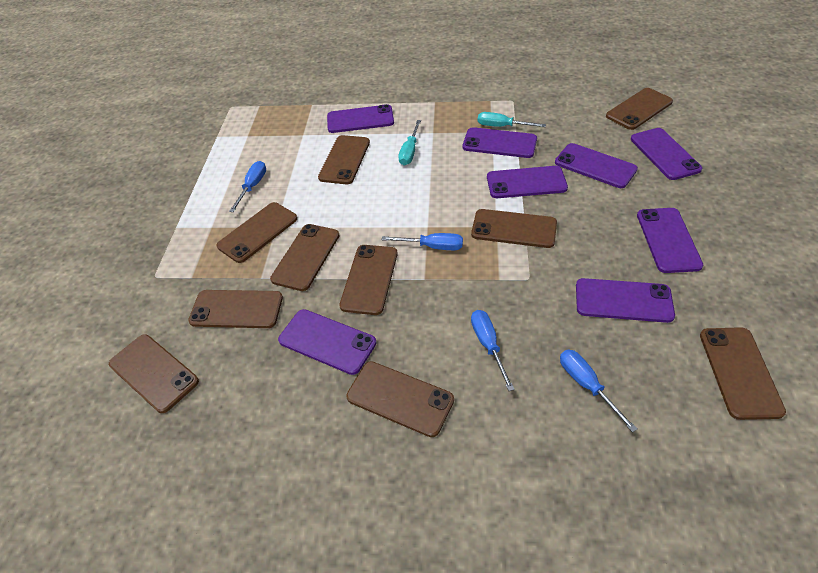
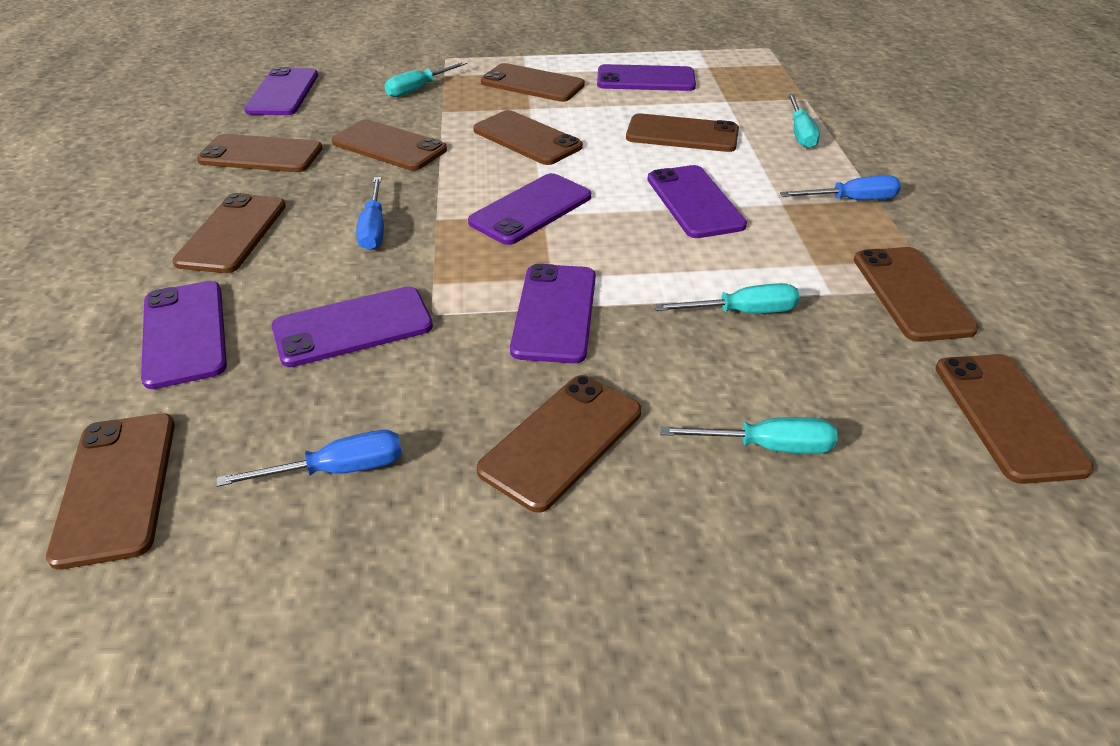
blue screwdriver: [229,161,266,212] [382,233,463,250] [471,310,515,391] [560,350,637,432] = 4 -> [216,430,402,487] [356,177,384,250] [780,175,901,200] = 3
purple phone: [278,309,376,375] [327,104,394,133] [463,127,537,158] [487,166,568,198] [555,143,638,188] [576,278,675,323] [631,128,702,180] [637,208,704,273] = 8 -> [141,281,227,389] [244,67,318,115] [272,286,433,367] [468,173,591,245] [510,264,596,363] [597,64,696,91] [647,165,747,238] = 7
turquoise screwdriver: [398,120,421,165] [478,112,546,127] = 2 -> [384,61,467,97] [655,283,800,313] [660,417,838,454] [788,94,820,149] = 4

